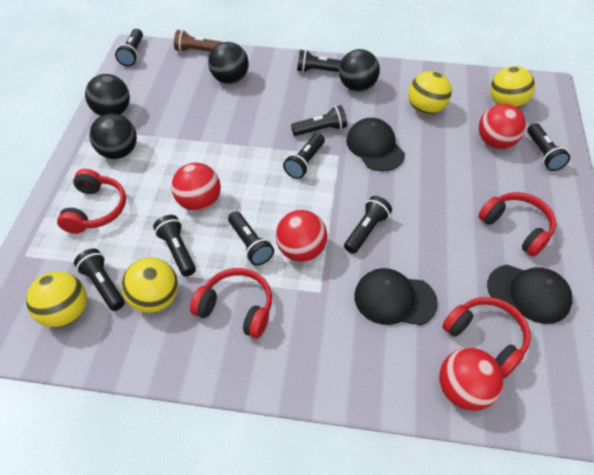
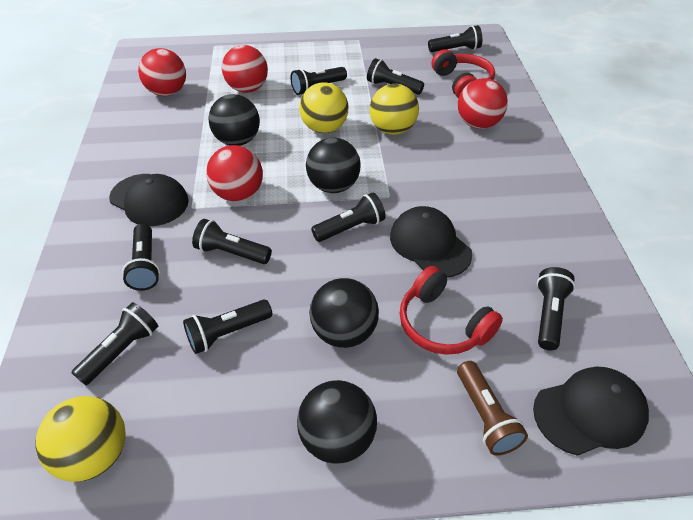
red headphones: [57,169,126,234] [190,268,272,338] [442,297,531,378] [478,192,556,257] = 4 -> [400,266,503,355] [432,49,495,99] = 2
yellow ball: [26,272,87,328] [121,258,178,313] [408,71,452,115] [490,66,535,108] = 4 -> [35,396,126,482] [299,82,348,133] [370,84,419,135] = 3

